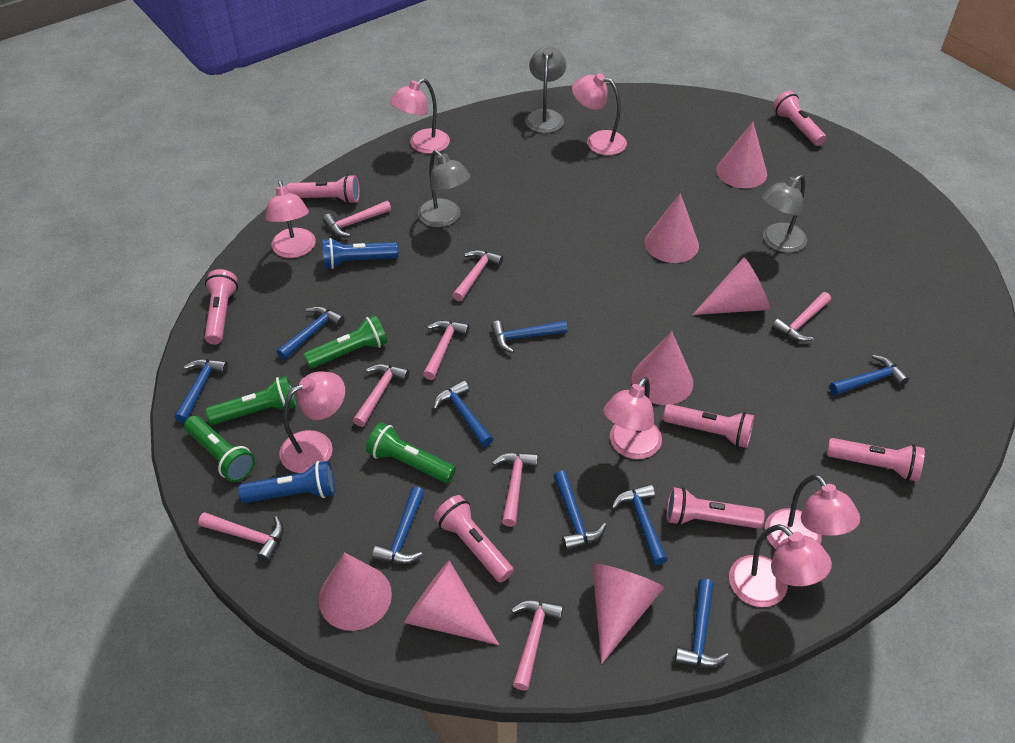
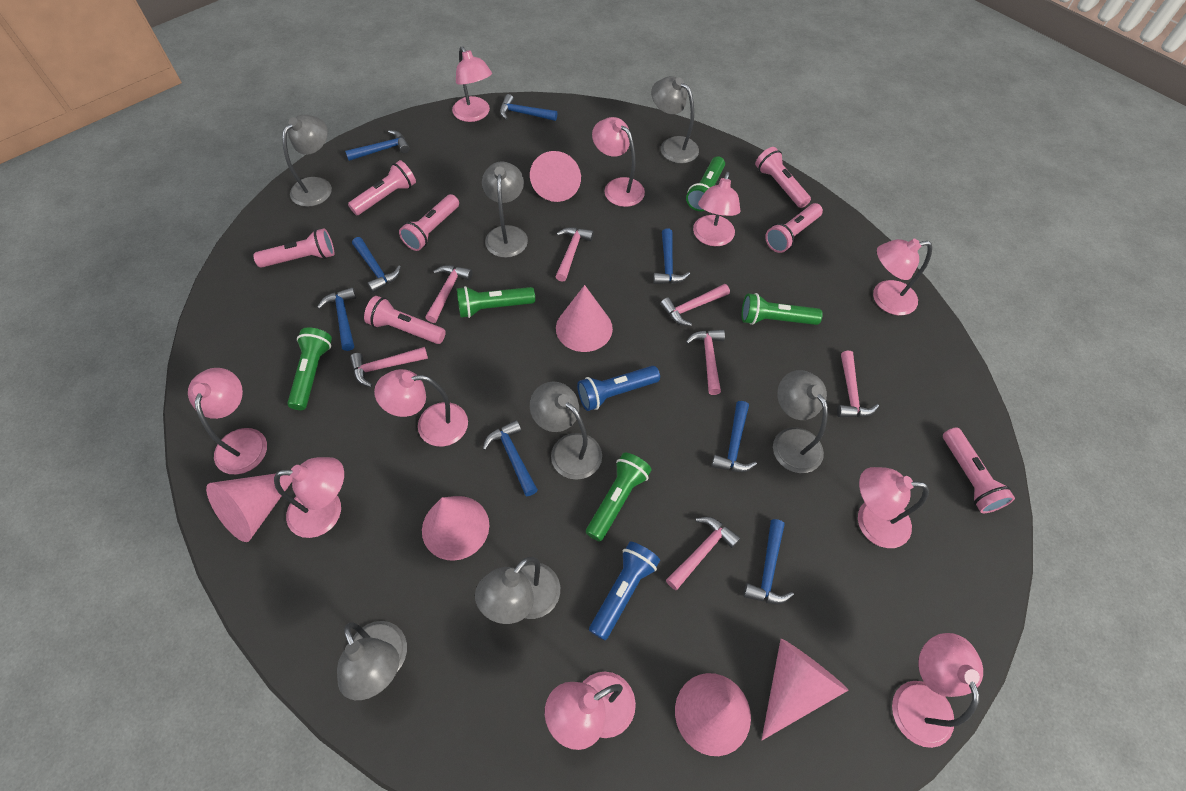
blue hammer: [175,359,228,423] [277,306,345,360] [372,486,425,564] [433,380,493,447] [491,321,568,353] [554,470,607,550] [612,484,668,565] [675,579,729,667] [830,355,909,395] = 9 -> [317,287,356,351] [345,130,410,161] [352,237,401,293] [483,420,538,496] [500,94,557,121] [653,229,690,284] [711,401,757,472] [743,519,794,604] = 8
green flashlight: [184,416,255,482] [206,376,297,425] [303,315,388,368] [366,422,456,483] = 4 -> [287,327,332,410] [457,286,535,318] [586,453,652,542] [686,156,725,211] [742,293,823,325] = 5
grey lamp: [418,150,471,227] [525,46,566,133] [761,174,807,253] = 3 -> [282,115,332,207] [337,621,407,700] [475,557,560,624] [482,161,528,258] [530,381,602,480] [651,76,699,163] [773,370,828,473] = 7
pink cone: [319,553,392,631] [404,560,499,645] [592,564,664,664] [632,331,693,405] [644,193,699,263] [693,258,770,315] [716,122,767,188] = 7 -> [206,474,293,542] [422,496,489,561] [530,151,581,202] [556,285,613,352] [675,673,751,756] [762,639,848,740] = 6
pink hammer: [198,512,284,562] [323,201,391,237] [353,364,409,427] [423,320,470,380] [452,250,503,302] [492,453,538,527] [511,600,563,690] [772,292,831,342] = 8 -> [350,347,428,387] [425,265,473,323] [555,227,594,282] [660,284,730,326] [666,517,741,590] [686,329,725,395] [837,351,879,417] = 7
pink lamp: [265,180,316,258] [279,372,345,473] [390,79,450,154] [572,73,627,155] [603,377,662,459] [729,524,832,607] [765,474,860,549] = 7 -> [188,368,267,475] [274,457,344,538] [374,369,468,447] [452,46,492,122] [545,671,636,750] [592,117,645,207] [693,172,740,246] [858,467,929,548] [873,239,932,315] [892,633,983,748] = 10

